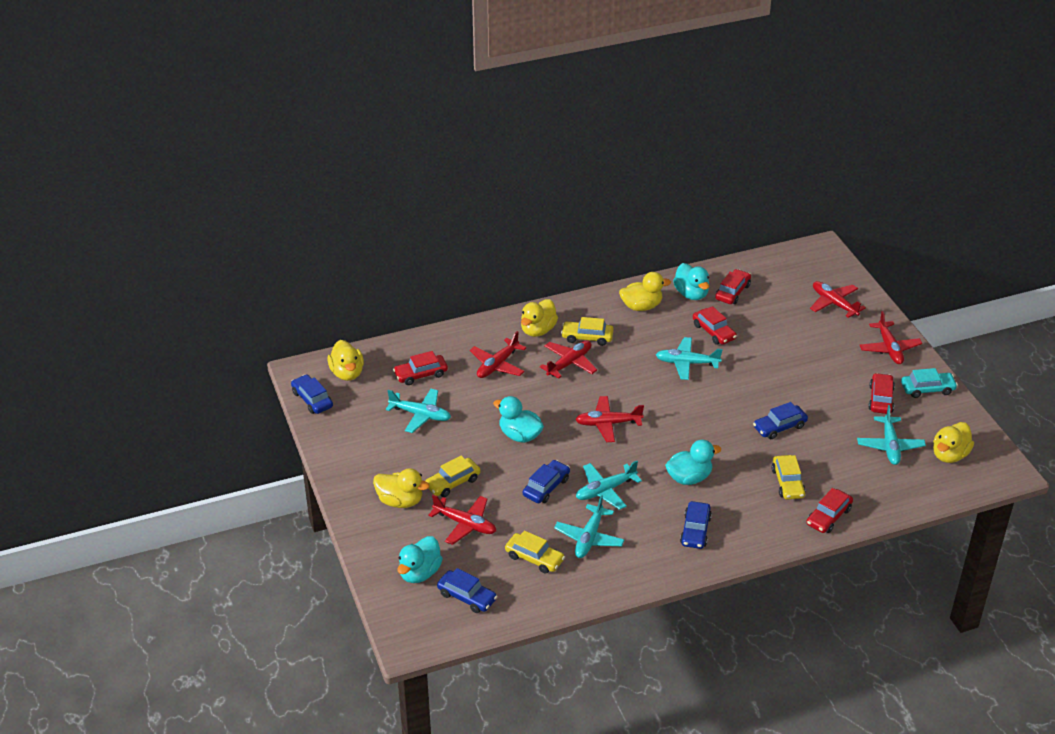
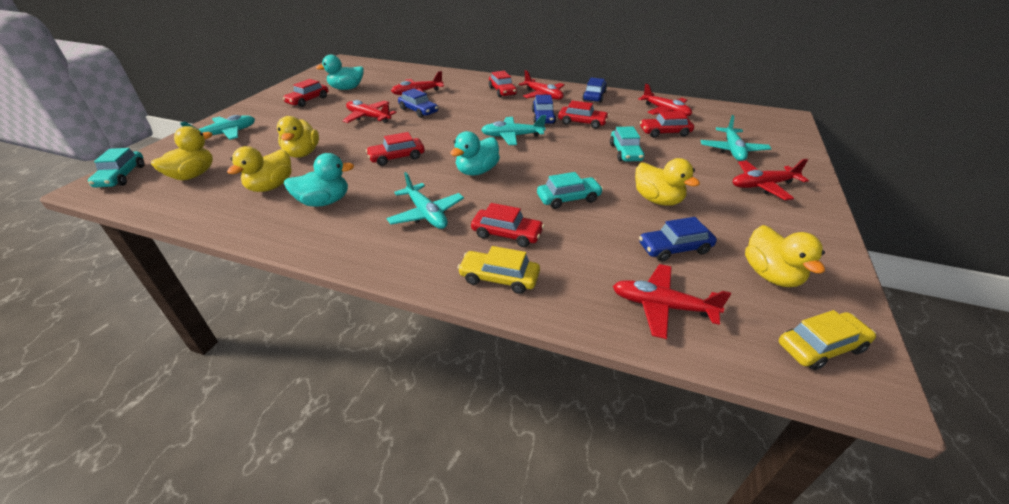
blue car: [291,374,333,414] [437,568,497,613] [523,460,570,503] [680,501,712,549] [753,402,808,439] = 5 -> [398,89,438,118] [532,95,556,124] [582,78,607,103] [639,217,717,261] = 4
red car: [393,351,448,385] [693,306,737,345] [715,269,751,304] [806,488,853,533] [868,373,895,414] = 5 -> [283,79,328,107] [366,132,425,166] [471,203,544,247] [489,71,517,97] [558,100,609,129] [640,111,694,138] = 6
turquoise car: [901,368,958,398] = 1 -> [88,148,145,188] [537,172,603,209] [610,126,644,161] = 3
turquoise duck: [397,536,443,583] [493,396,544,443] [665,440,721,485] [673,263,709,300] = 4 -> [284,153,354,207] [316,54,364,90] [450,131,500,176] = 3
turquoise plane: [386,389,451,433] [554,495,625,558] [576,461,642,510] [656,337,723,380] [857,405,926,465] = 5 -> [180,115,255,140] [386,172,464,229] [481,115,546,145] [701,115,771,161] = 4
yellow car: [425,456,481,497] [505,530,565,574] [561,317,614,346] [772,455,806,499] = 4 -> [458,246,540,294] [779,310,876,370] = 2

